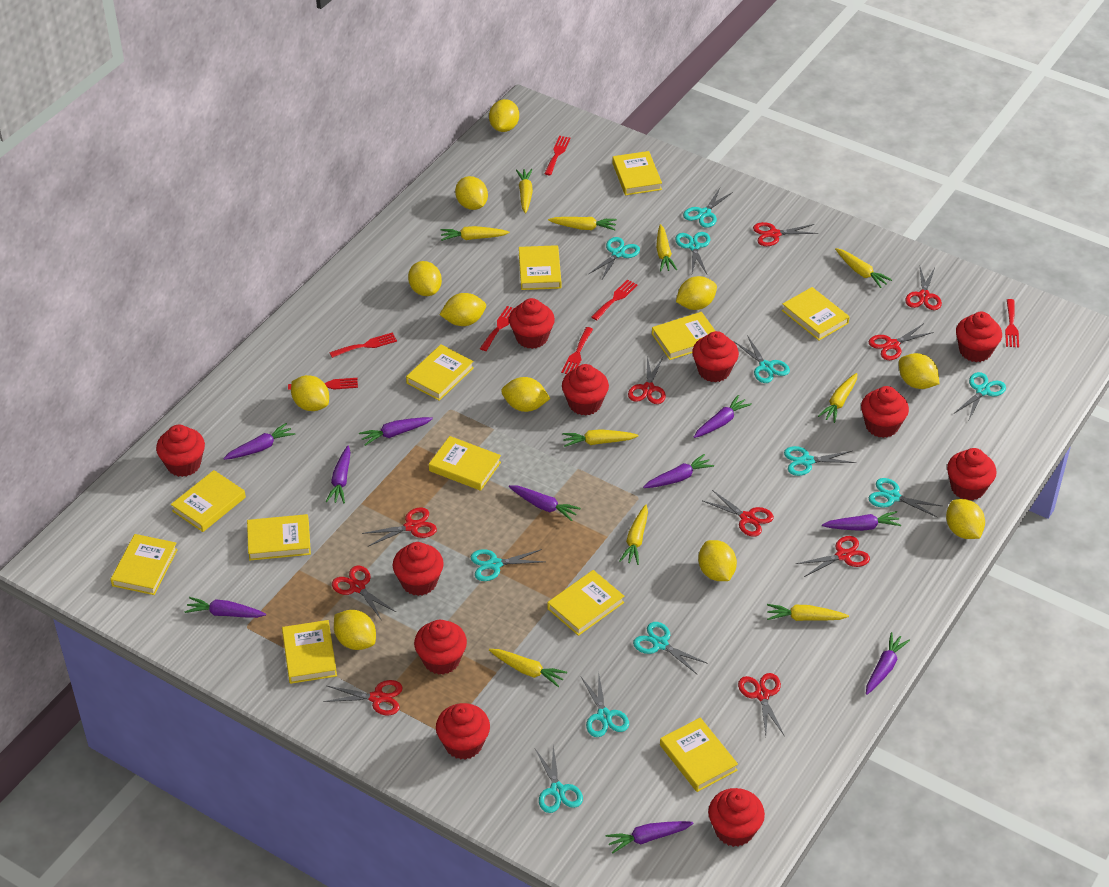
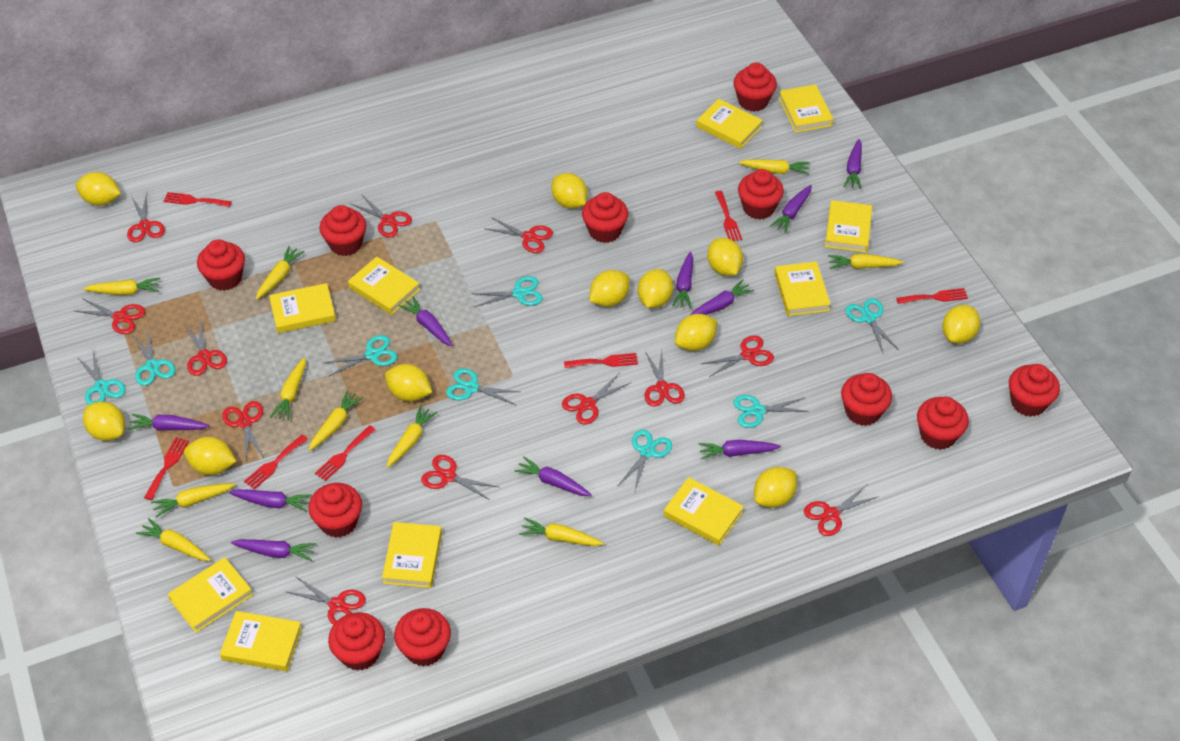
red scissors: [323,680,403,716] [332,565,396,621] [362,507,437,546] [628,356,666,404] [703,490,774,537] [738,673,784,735] [753,222,818,246] [796,536,870,577] [869,324,934,360] [905,267,942,310] = 10 -> [75,298,145,334] [127,193,165,242] [184,319,227,376] [222,401,264,459] [285,576,366,625] [350,194,412,237] [421,455,498,500] [484,217,553,253] [562,374,630,424] [644,351,685,407] [702,335,774,377] [804,485,879,536] = 12
turquoise scissors: [471,549,545,581] [535,745,583,813] [581,675,629,737] [589,237,640,279] [633,622,708,674] [675,232,711,274] [683,188,733,228] [735,335,790,383] [784,446,856,476] [869,478,942,517] [955,372,1006,420] = 11 -> [76,351,126,405] [132,329,175,386] [324,335,397,376] [446,368,520,405] [471,276,543,307] [618,430,672,493] [733,395,806,428] [845,298,899,352] = 8
yellow book: [110,534,178,595] [171,470,246,532] [247,514,311,560] [282,620,337,684] [406,345,474,401] [429,436,501,491] [519,245,561,290] [547,570,624,636] [612,151,662,195] [652,312,715,360] [660,718,738,792] [782,287,850,340] = 12 -> [168,557,253,633] [220,611,302,672] [269,283,336,333] [348,257,420,315] [382,522,442,588] [664,477,744,546] [696,99,763,149] [775,261,831,316] [778,84,833,133] [825,200,872,253] = 10

